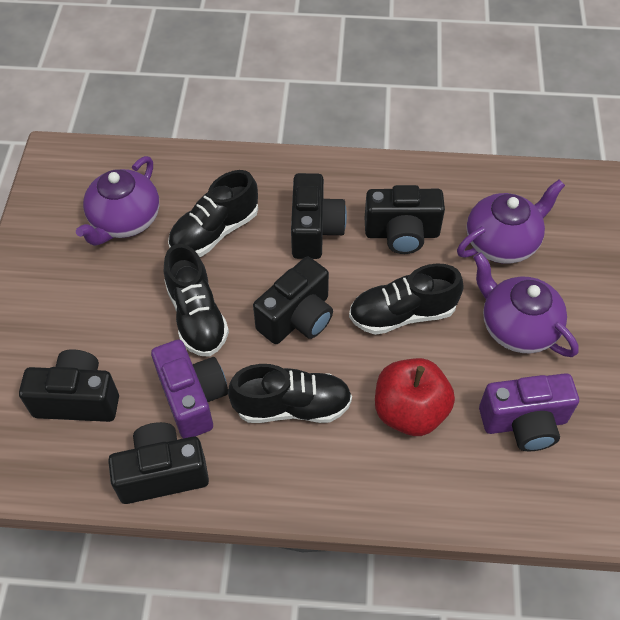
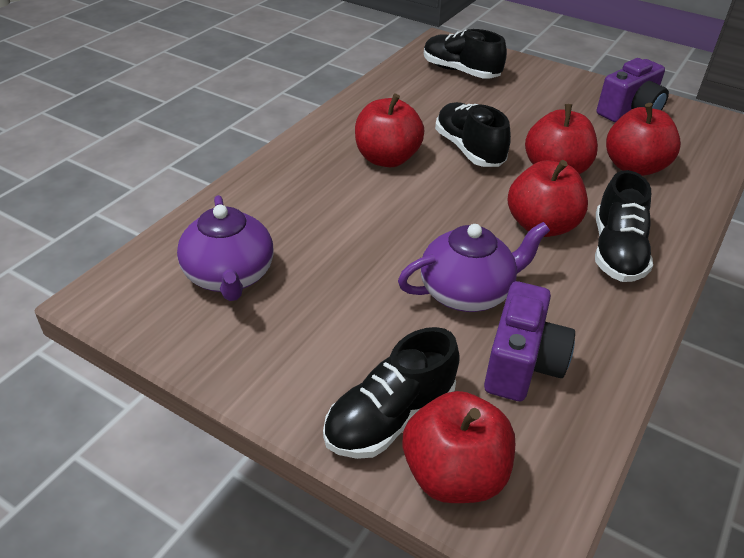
black camera: [19,349,119,422] [108,422,209,504] [253,256,333,344] [291,173,347,259] [365,185,445,254] = 5 -> none = 0
purple teapot: [76,156,159,246] [457,179,565,264] [473,252,579,357] = 3 -> [177,195,274,301] [398,222,550,312] = 2
red apple: [375,358,455,436] = 1 -> [355,93,424,167] [403,391,515,503] [507,160,588,237] [525,104,598,174] [606,103,681,176] = 5

